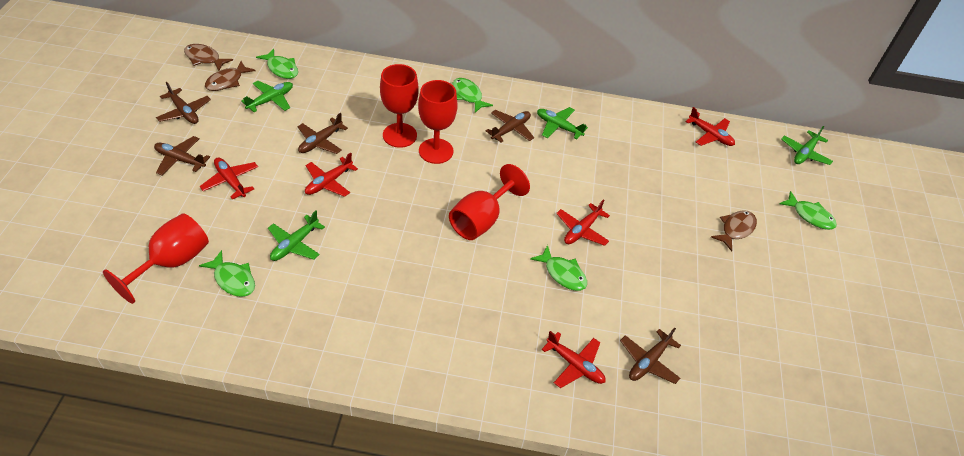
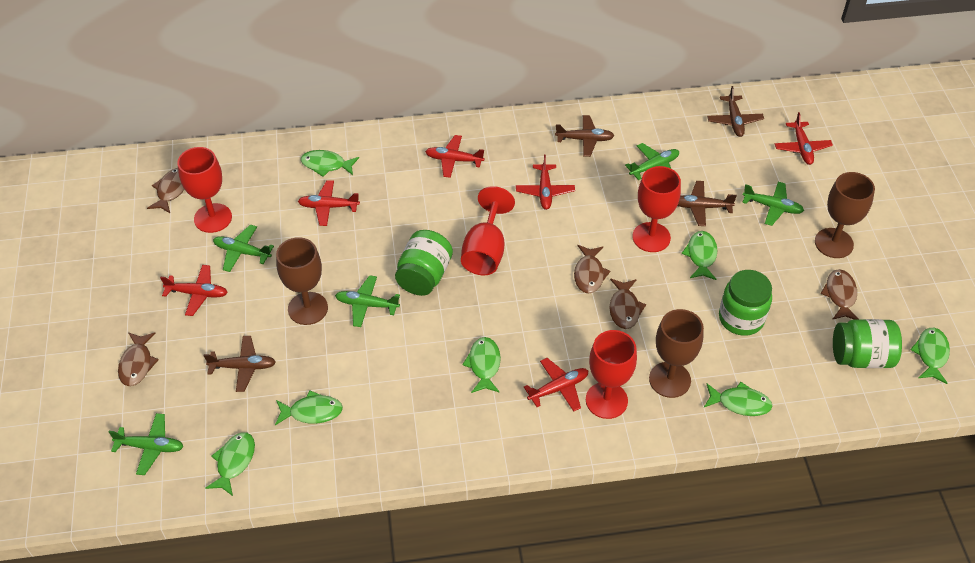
brown fish: [184,44,233,71] [205,61,256,91] [711,210,757,251] = 3 -> [118,332,159,386] [147,168,184,213] [574,245,610,293] [609,279,646,329] [821,269,859,320] = 5
brown goblet: none = 0 -> [276,237,328,325] [649,309,704,398] [815,172,875,258] = 3
brown plane: [154,136,210,175] [156,82,211,124] [297,113,348,154] [486,110,534,143] [620,327,681,384] = 5 -> [204,336,276,392] [555,115,614,157] [677,181,737,226] [707,86,764,137] = 4
green fish: [199,250,255,297] [256,49,298,79] [452,78,493,113] [530,245,587,291] [779,191,837,230] = 5 -> [205,432,255,496] [275,391,343,425] [301,150,359,177] [462,337,501,393] [681,231,718,280] [704,382,772,416] [910,328,950,384] = 7
green jar: none = 0 -> [395,230,453,296] [719,270,772,336] [833,319,902,368] = 3
green plane: [241,81,293,112] [268,211,325,261] [537,107,588,139] [781,126,833,165] = 4 -> [109,413,184,475] [213,225,274,272] [335,275,400,327] [625,143,679,180] [742,182,804,226] = 5
red plane: [200,157,258,199] [305,153,358,197] [541,331,606,388] [556,199,610,246] [685,107,735,146] = 5 -> [160,265,228,316] [298,180,360,226] [425,135,484,178] [516,155,575,210] [524,358,588,412] [775,112,833,165] = 6

